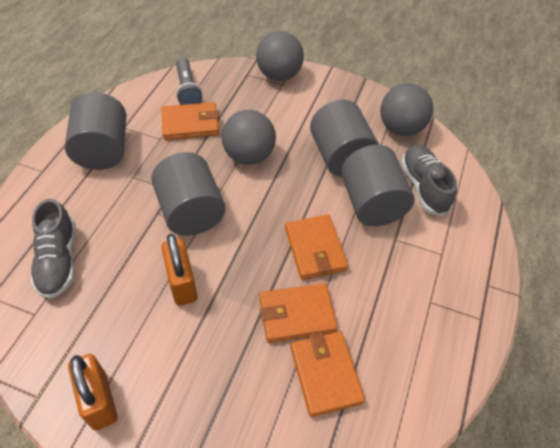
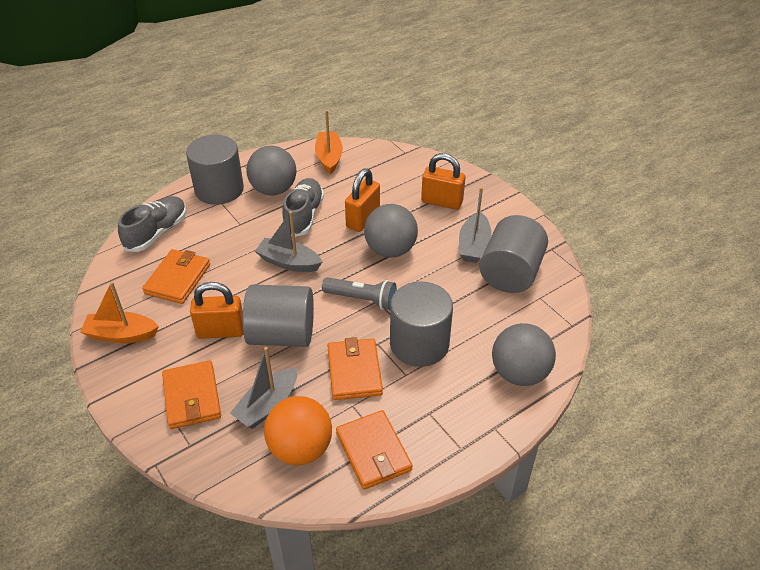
grey boat: none = 0 -> [230,347,297,429] [255,211,322,272] [459,187,491,263] = 3
orange ball: none = 0 -> [264,396,332,465] = 1
orange boat: none = 0 -> [80,282,159,343] [315,110,343,174] = 2
orange padlock: [68,354,118,430] [161,234,198,306] = 2 -> [190,282,243,339] [345,168,380,232] [421,153,465,210] = 3

